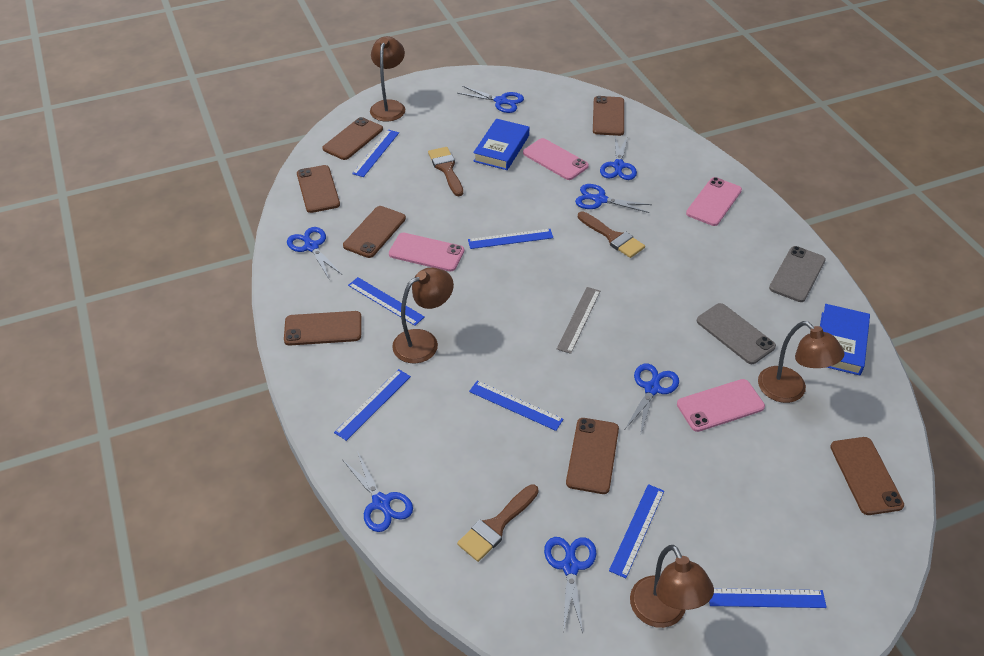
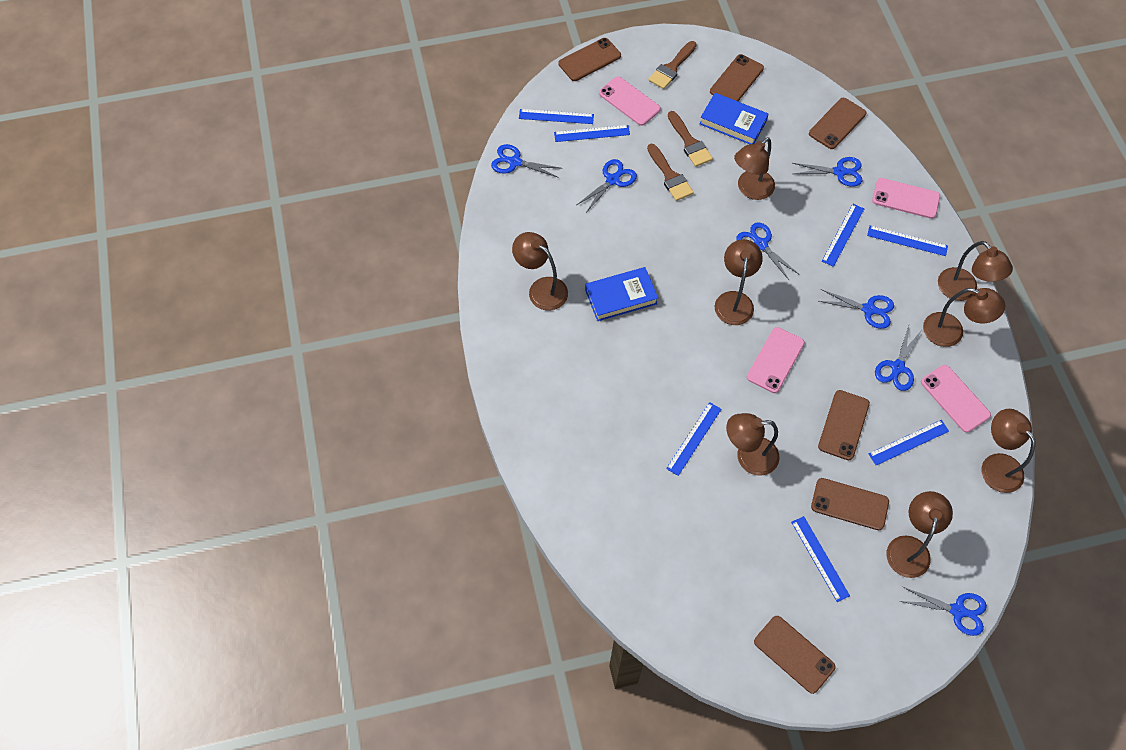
brown lamp: [370,36,405,122] [392,267,454,363] [630,545,714,628] [758,321,845,403] = 4 -> [512,232,568,310] [715,239,763,325] [726,413,780,476] [734,137,775,200] [886,491,953,578] [923,288,1005,347] [938,241,1013,301] [982,409,1036,493] = 8
brown phone: [284,311,361,346] [297,165,340,213] [322,117,383,160] [343,206,406,258] [566,418,619,494] [593,96,624,136] [830,437,904,515] = 7 -> [559,38,621,81] [710,54,764,101] [754,616,836,694] [809,98,866,149] [811,478,889,530] [818,390,870,460] = 6
grey phone: [697,303,776,364] [769,246,826,302] = 2 -> none = 0
grey ruler: [557,287,600,354] = 1 -> none = 0

